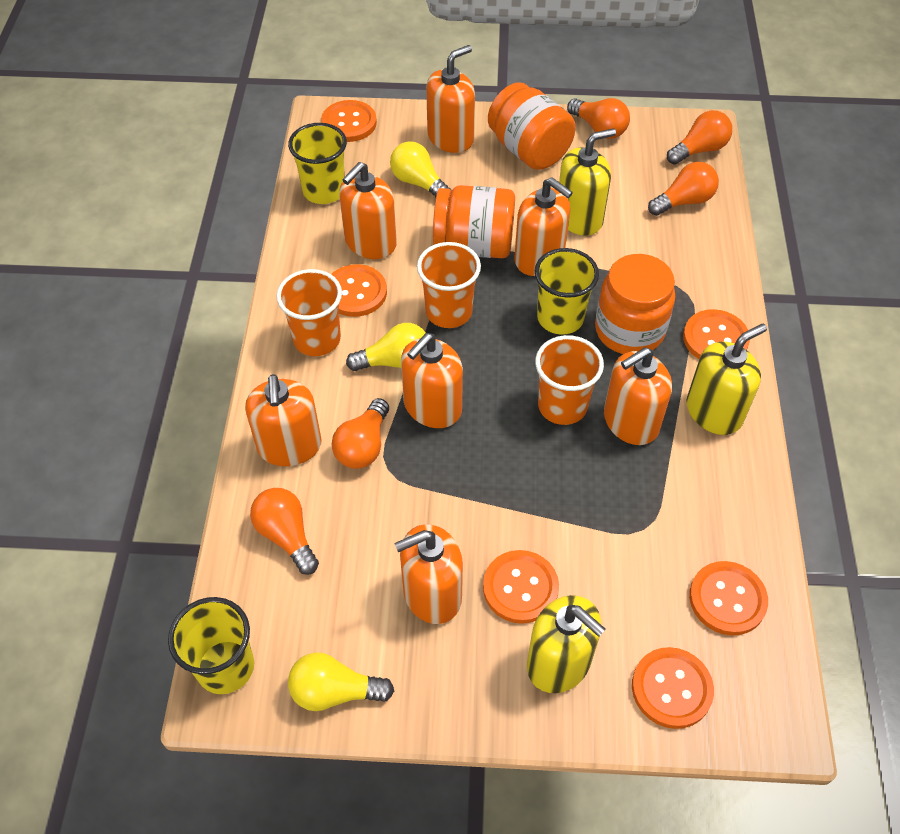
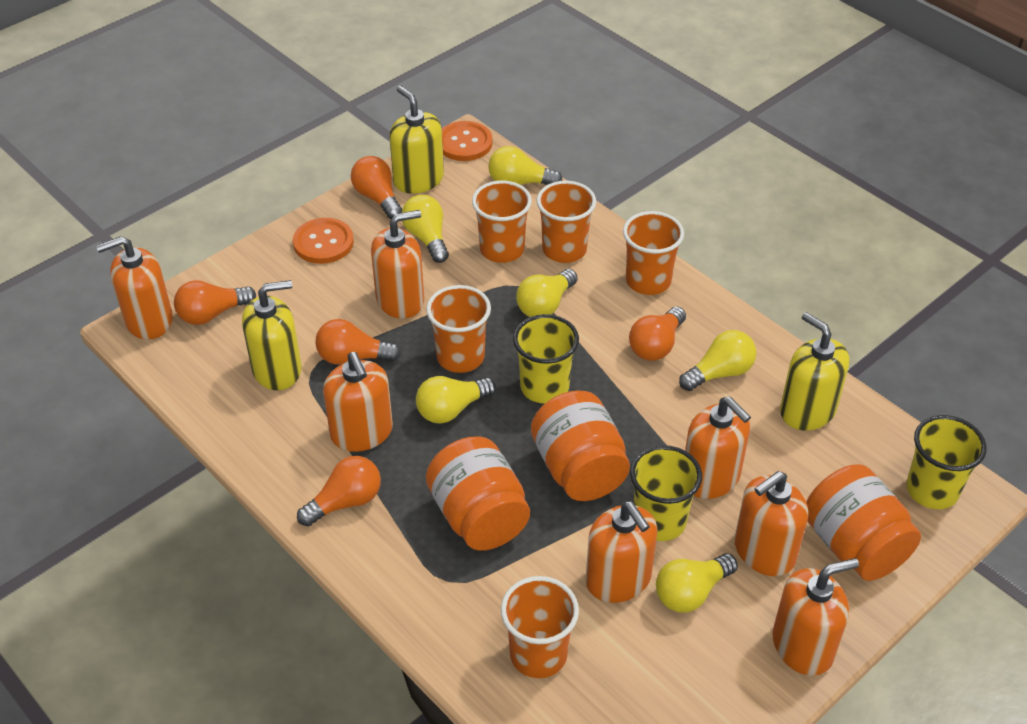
orange button: [321,100,377,142] [331,264,387,317] [483,550,559,624] [632,647,714,729] [683,309,750,359] [689,561,768,636] = 6 -> [293,218,354,264] [442,121,493,161] = 2
orange cup: [276,269,342,356] [417,242,481,328] [535,335,604,425] = 3 -> [426,285,491,373] [472,180,532,263] [501,576,579,678] [536,181,596,263] [623,211,684,295] = 5
yellow light bulb: [288,653,394,711] [346,323,426,371] [390,141,452,197] = 3 -> [402,195,449,263] [416,376,496,424] [488,146,563,185] [516,269,578,317] [656,553,738,613] [679,330,756,391] = 6

